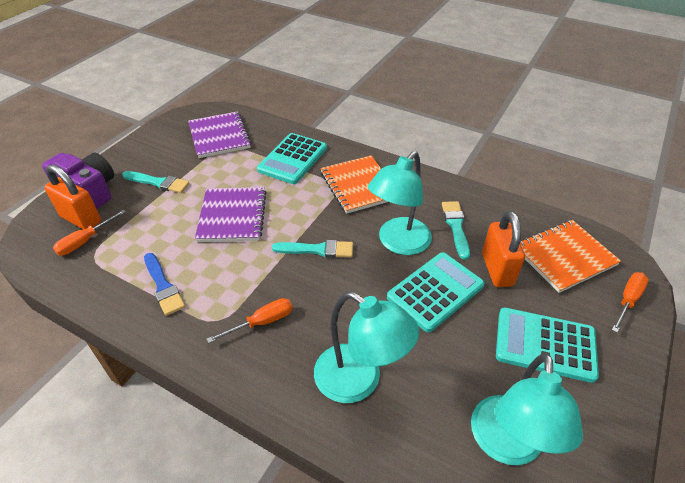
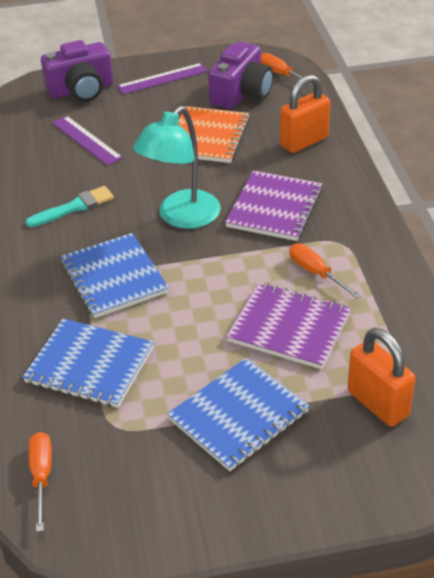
blue brush: [144,253,185,316] = 1 -> none = 0
blue notebook: none = 0 -> [23,318,154,408] [61,233,169,318] [167,358,310,471] = 3
orange notebook: [321,155,388,214] [520,220,621,293] = 2 -> [178,106,250,163] = 1
purple camera: [42,153,114,209] = 1 -> [41,40,113,102] [208,42,273,109] = 2
purple ruler: none = 0 -> [52,116,123,166] [117,63,208,95] = 2
turquoise brush: [122,171,189,193] [272,240,353,258] [442,201,470,260] = 3 -> [26,186,114,227] = 1
turquoise calculator: [257,133,327,184] [387,252,485,332] [496,307,599,383] = 3 -> none = 0
turquoise lamp: [314,292,419,403] [368,151,432,255] [471,353,583,465] = 3 -> [133,106,221,229] = 1

